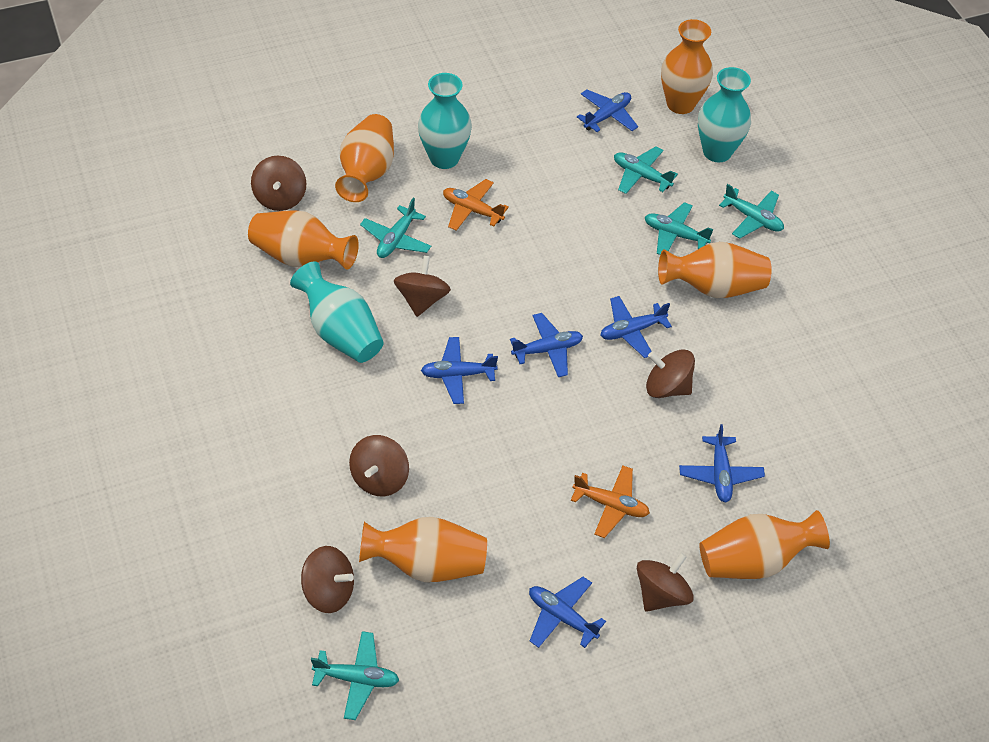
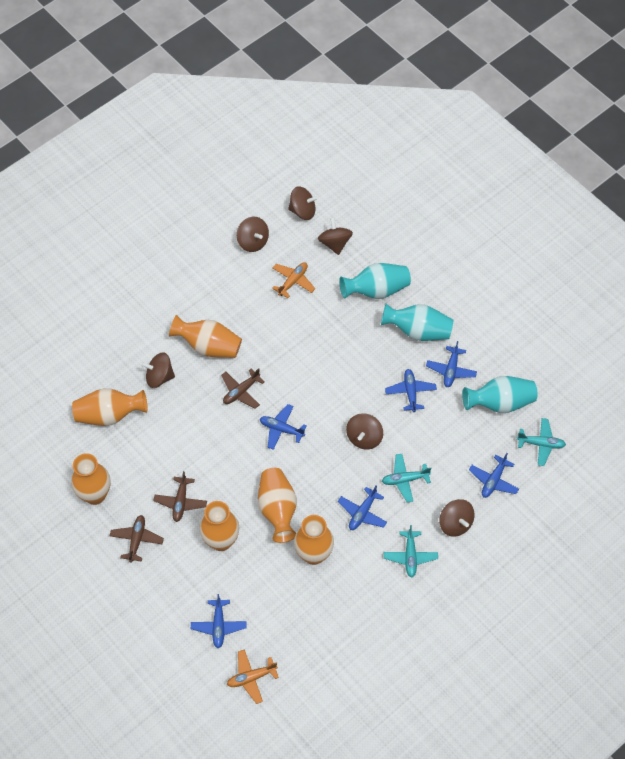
brown plane: none = 0 -> [110,515,164,563] [153,471,207,522] [221,368,265,409] = 3
turquoise plane: [311,631,399,720] [360,198,431,258] [614,146,678,194] [645,202,713,255] [719,184,784,239] = 5 -> [382,454,431,502] [384,525,438,578] [517,418,566,466] = 3

